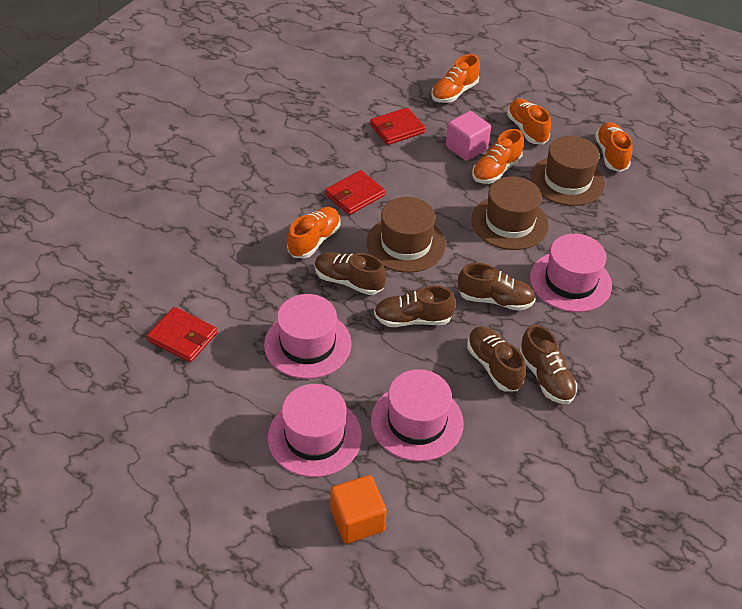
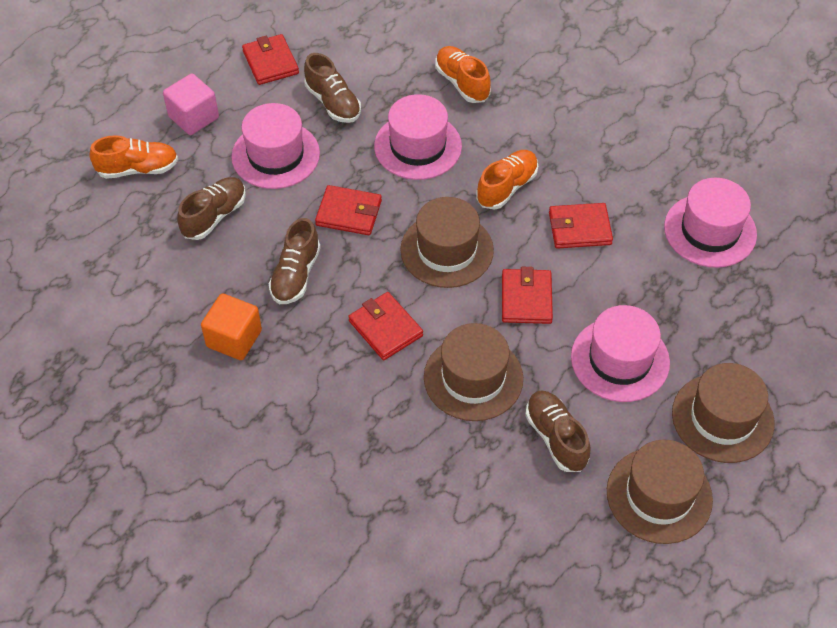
brown hat: [367,197,446,273] [471,176,549,250] [531,136,605,206] = 3 -> [400,197,494,288] [424,323,523,421] [607,440,713,544] [672,363,775,463] = 4
brown shoe: [314,252,386,295] [374,286,456,327] [458,263,535,311] [467,327,526,391] [519,324,577,404] = 5 -> [177,177,246,240] [269,218,321,304] [304,53,361,123] [525,391,590,472] = 4
orange shoe: [287,207,341,258] [431,54,480,103] [472,129,524,184] [507,98,551,144] [595,122,633,172] = 5 -> [89,135,178,179] [435,46,491,103] [476,150,538,210] = 3
red wallet: [147,307,217,362] [325,170,385,215] [370,107,425,145] = 3 -> [242,34,299,85] [315,185,382,235] [348,292,423,360] [502,267,553,324] [549,203,613,249] = 5

